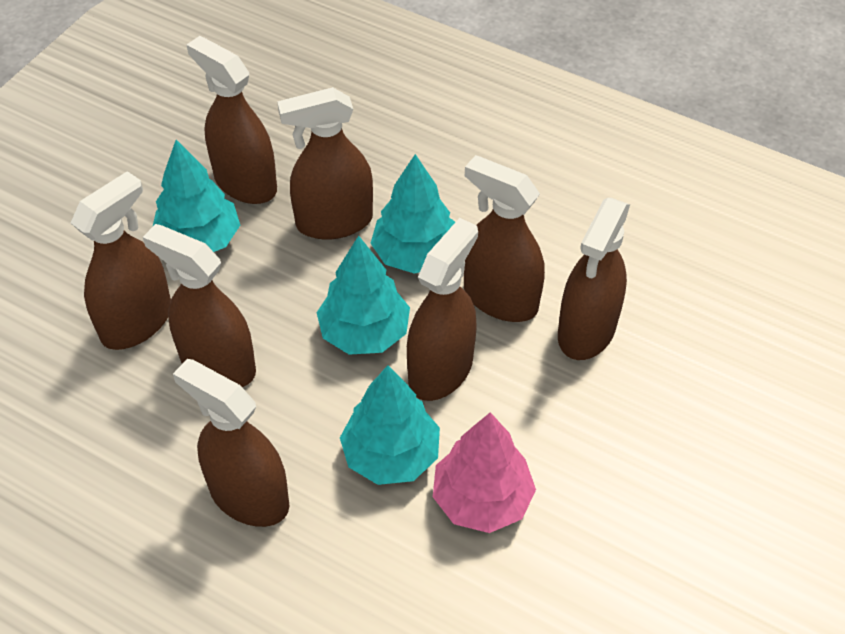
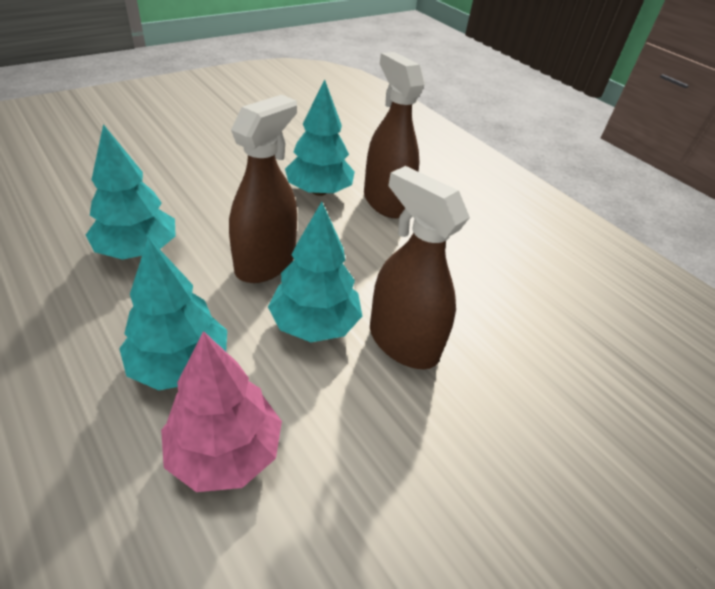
brown spray bottle: [71,171,171,350] [143,224,256,387] [173,359,290,527] [187,36,277,204] [277,87,373,240] [407,218,478,401] [464,155,545,322] [558,198,630,360] = 8 -> [229,95,297,283] [364,52,425,218] [370,166,470,369] = 3

